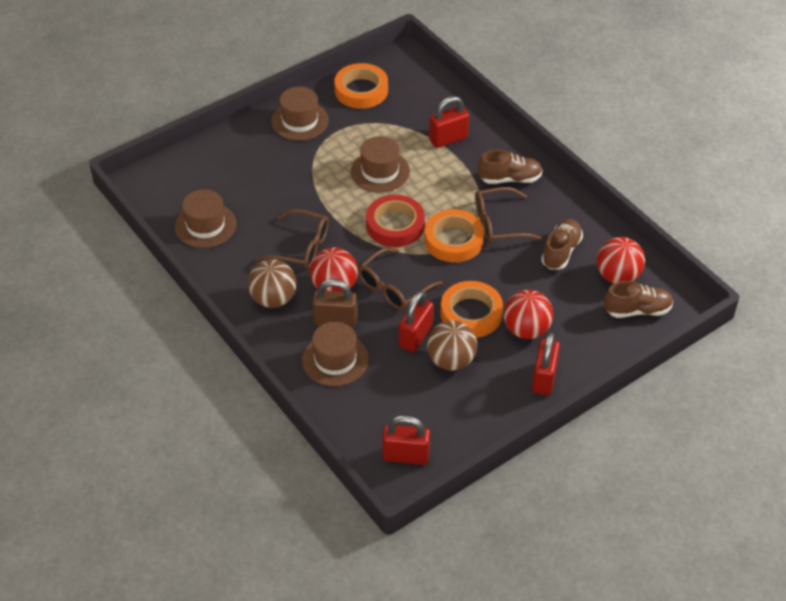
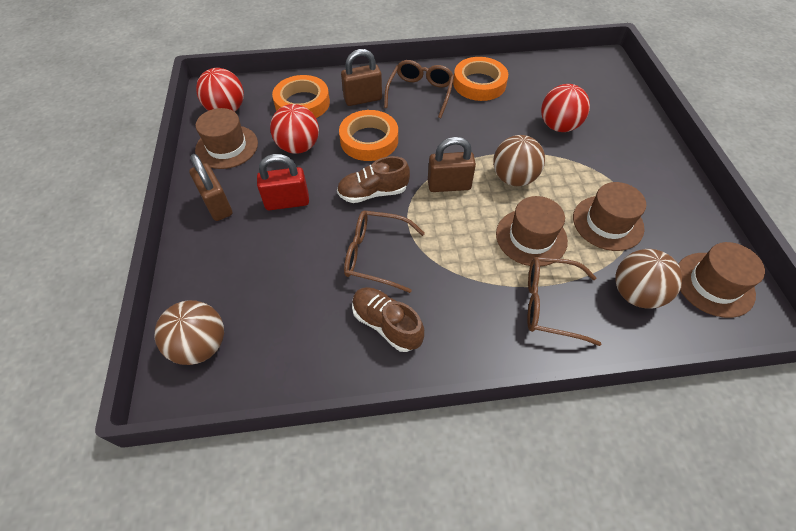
brown ball: [248,259,296,308] [427,320,477,371] = 2 -> [155,300,224,365] [493,135,545,186] [615,249,683,308] = 3
brown padlock: [312,279,357,328] = 1 -> [189,154,232,221] [341,49,382,106] [428,137,476,192] = 3
brown shoe: [478,150,543,184] [541,219,583,270] [604,281,673,318] = 3 -> [337,156,410,203] [352,287,424,352] = 2
red padlock: [382,415,430,465] [399,291,433,352] [429,96,469,148] [532,332,560,395] = 4 -> [257,154,309,210] = 1
red tape: [366,195,425,247] = 1 -> none = 0

